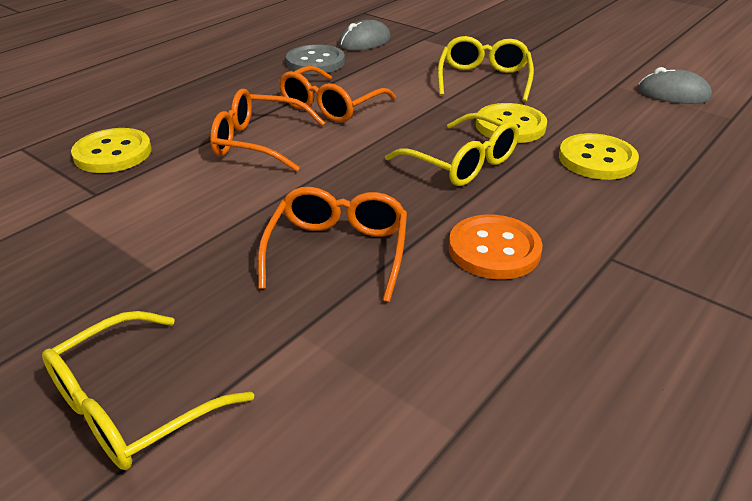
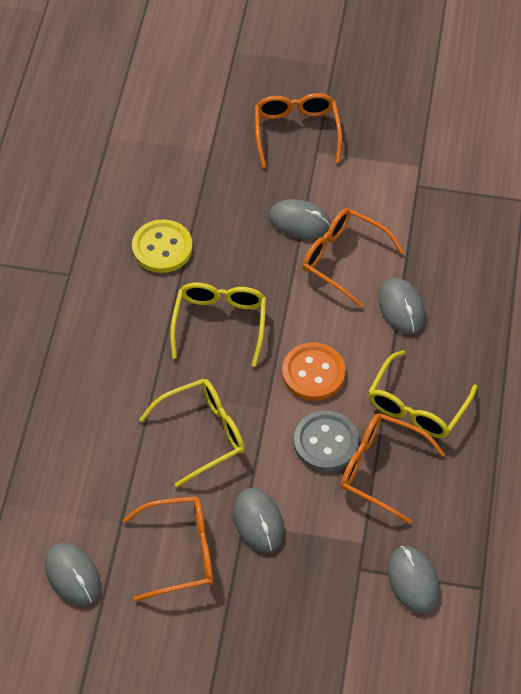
grey mouse: [339,20,391,51] [638,67,712,104] = 2 -> [45,543,101,606] [233,488,284,553] [269,199,331,239] [378,278,425,334] [388,546,440,614] = 5
orange glasses: [210,89,325,172] [258,187,407,302] [279,66,396,123] = 3 -> [123,496,213,602] [255,93,342,168] [302,208,405,308] [341,413,445,524] = 4
yellow button: [71,128,152,173] [476,103,547,143] [559,133,639,180] = 3 -> [132,219,193,273] = 1

